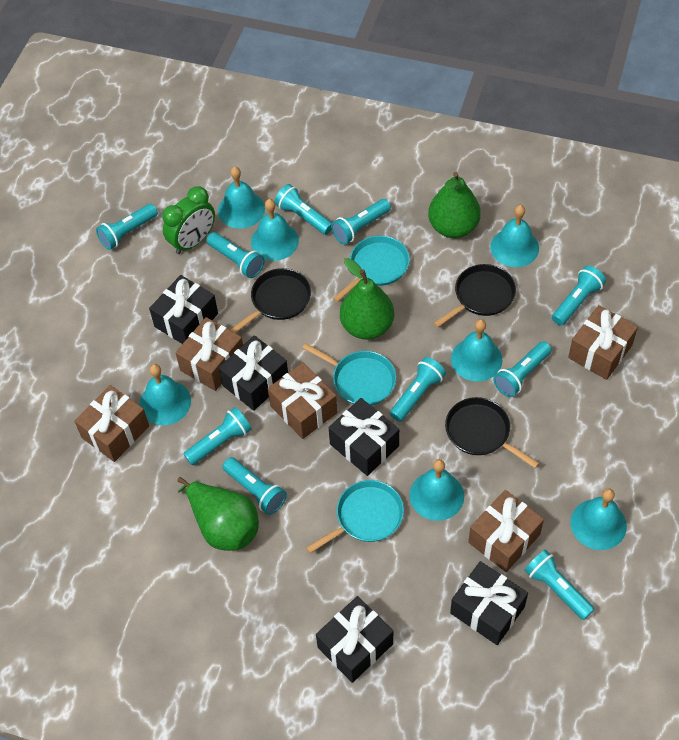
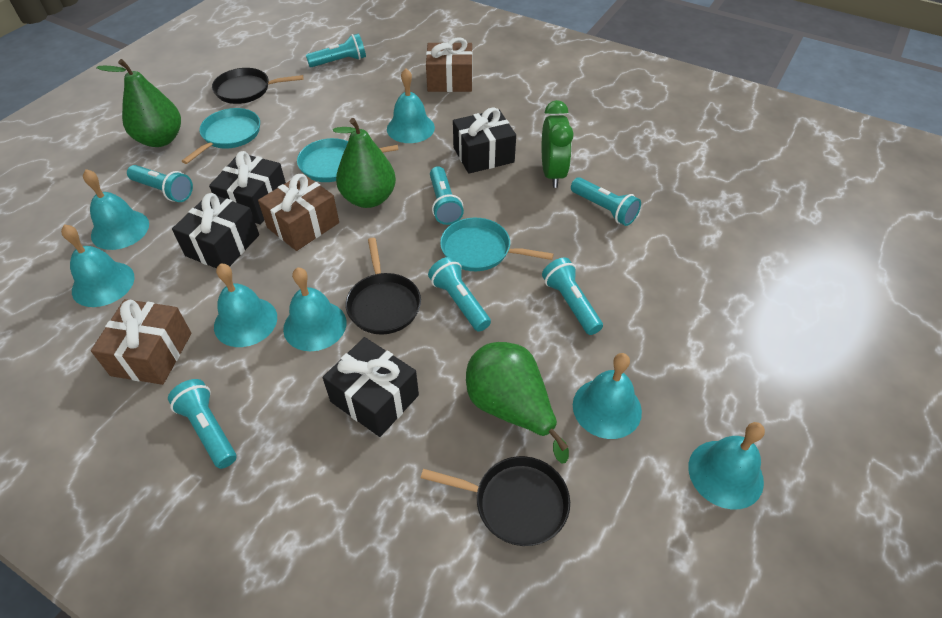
black gift: [149,275,218,344] [218,335,288,411] [316,596,393,683] [329,398,399,476] [450,561,528,645] = 5 -> [172,193,259,269] [209,151,286,224] [323,337,419,437] [453,107,516,174] = 4
brown gift: [74,385,149,462] [176,317,243,391] [268,363,337,439] [468,490,544,572] [568,305,638,380] = 5 -> [91,299,192,385] [258,173,339,251] [426,37,473,92] = 3
turquoise flashlight: [96,204,158,250] [183,407,252,465] [207,232,264,278] [223,457,287,515] [274,184,332,235] [331,199,391,244] [390,357,446,422] [493,341,551,397] [524,549,594,620] [552,265,606,326] = 10 -> [127,165,193,202] [168,379,236,469] [306,33,366,67] [428,257,491,332] [430,166,464,225] [542,257,603,335] [571,177,641,226] = 7

